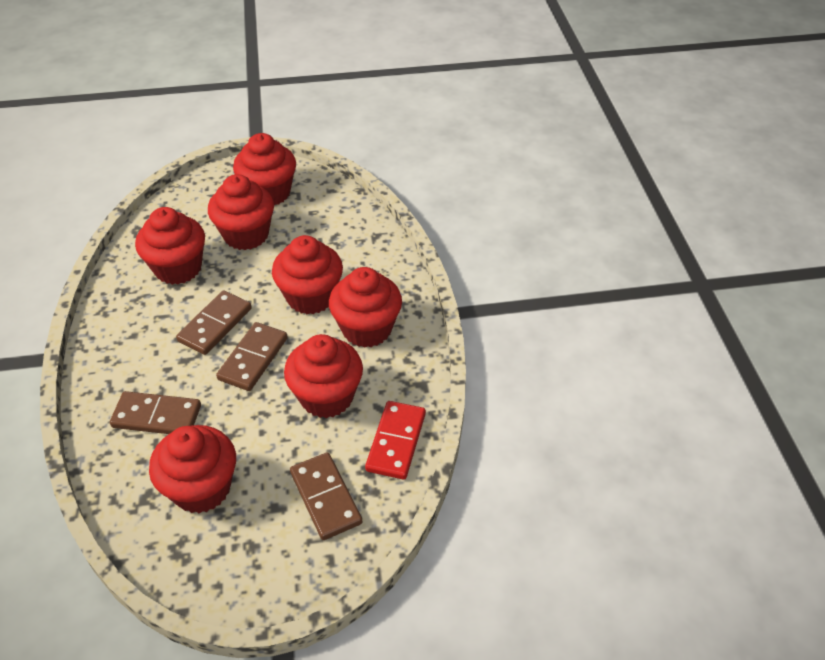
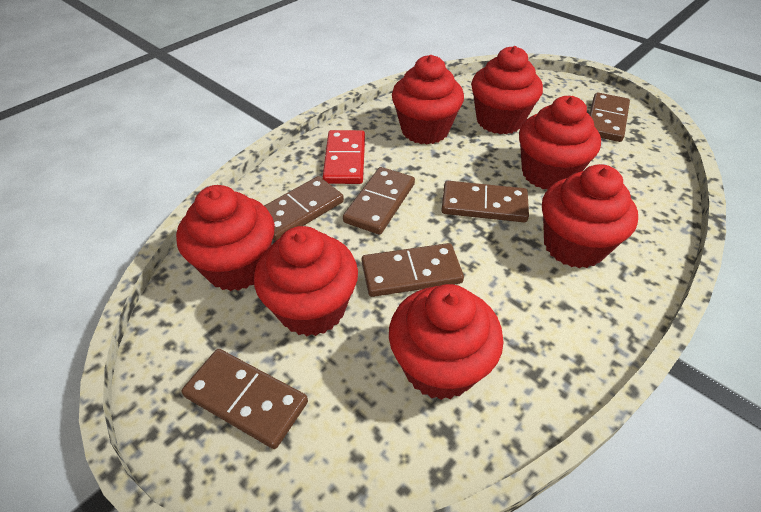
brown domino: [110,391,201,434] [176,290,252,355] [216,322,288,391] [290,452,362,540] = 4 -> [182,349,308,449] [264,176,344,241] [343,167,415,235] [362,243,464,297] [441,181,529,222] [589,92,630,142] = 6

